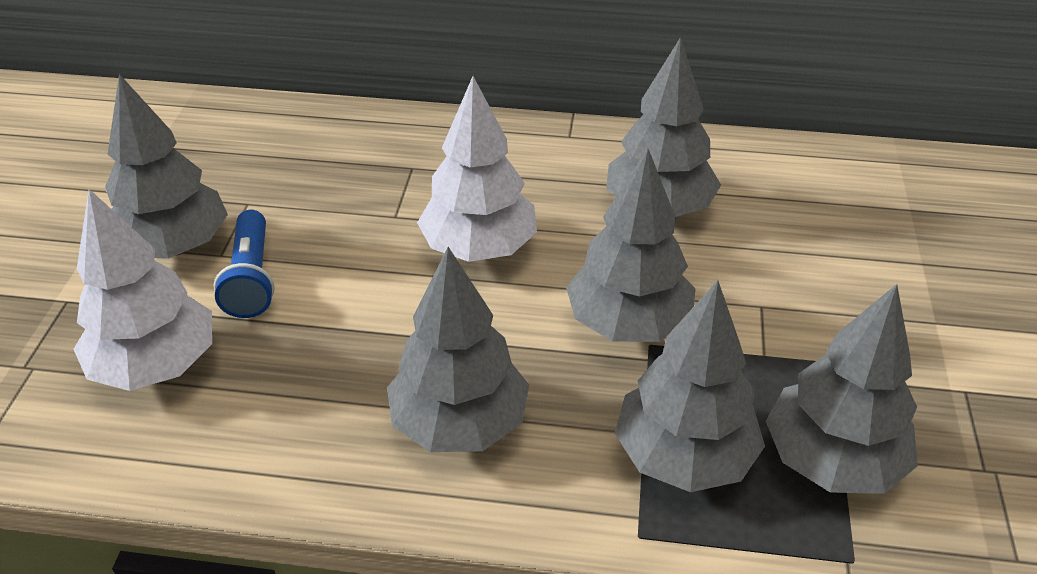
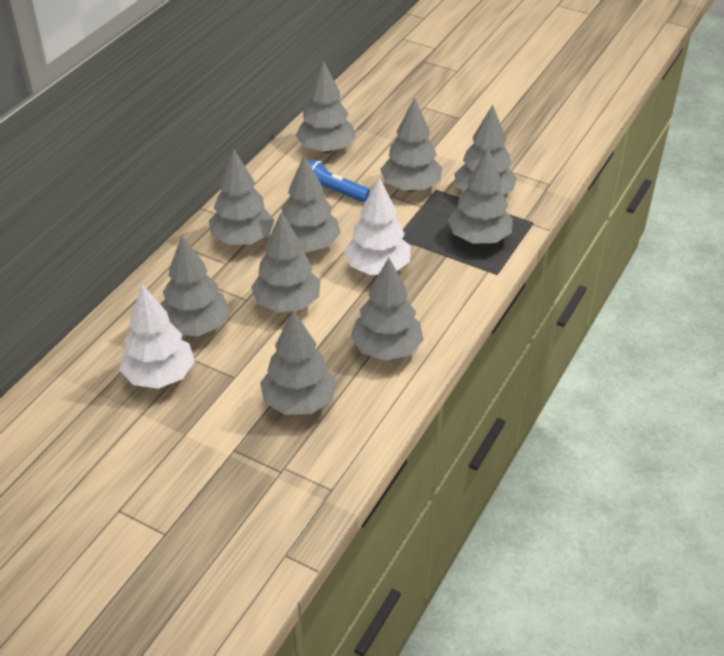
grey tree: [105,74,228,259] [387,247,529,452] [566,148,696,342] [606,37,721,217] [615,280,765,492] [766,284,918,494] = 6 -> [161,235,230,336] [209,149,274,245] [251,212,320,312] [260,310,336,415] [281,155,341,252] [296,61,355,153] [350,258,423,361] [380,98,442,192] [448,148,513,244] [454,105,517,195] = 10

